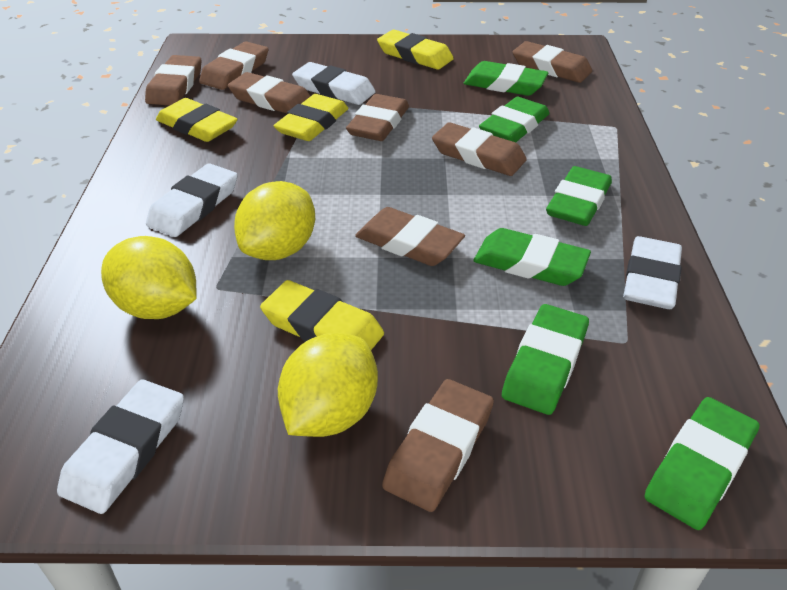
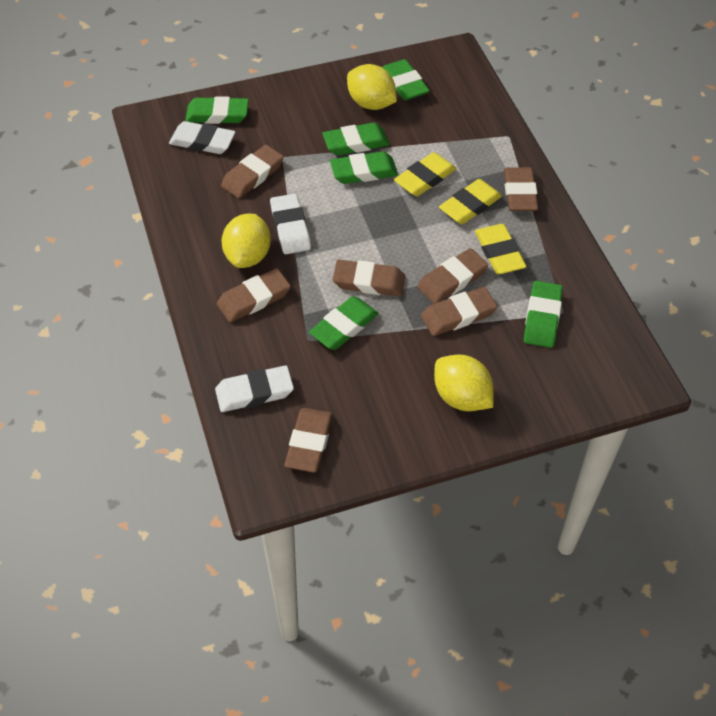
brown eraser: [145,55,202,105] [199,41,268,90] [228,72,310,114] [346,94,409,141] [355,207,465,266] [382,379,494,512] [432,122,527,176] [513,41,592,83] = 8 -> [217,268,291,322] [221,145,284,198] [284,408,333,473] [333,260,405,296] [417,248,488,304] [421,287,498,336] [504,167,538,211] = 7
white eraser: [57,379,184,514] [146,163,237,237] [292,62,376,105] [623,236,682,309] = 4 -> [169,121,236,154] [215,365,294,412] [270,194,311,254] = 3
yellow eraser: [156,98,237,142] [260,280,384,350] [274,94,349,141] [377,30,454,70] = 4 -> [394,152,457,196] [439,179,502,224] [475,224,527,274] = 3

